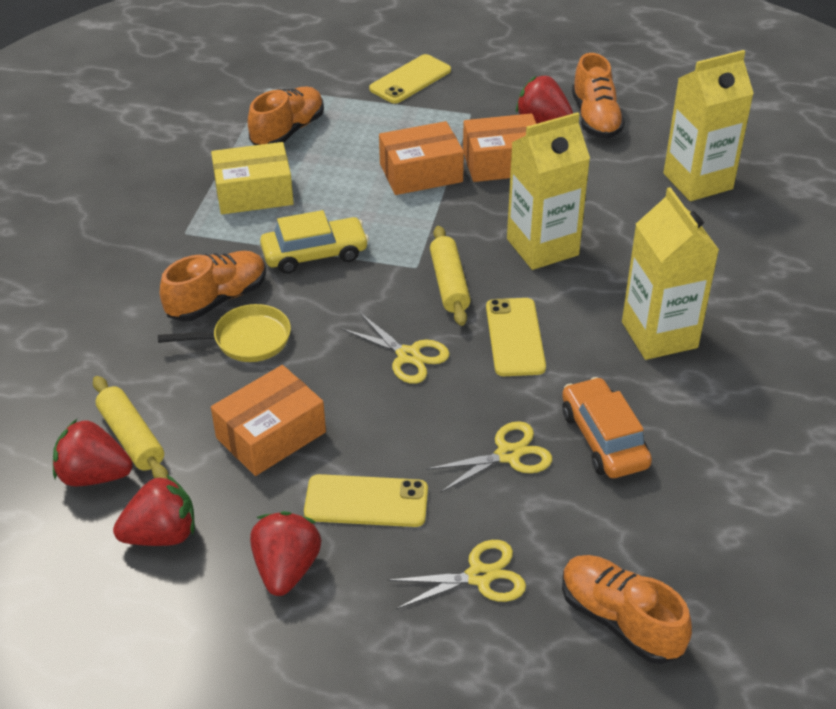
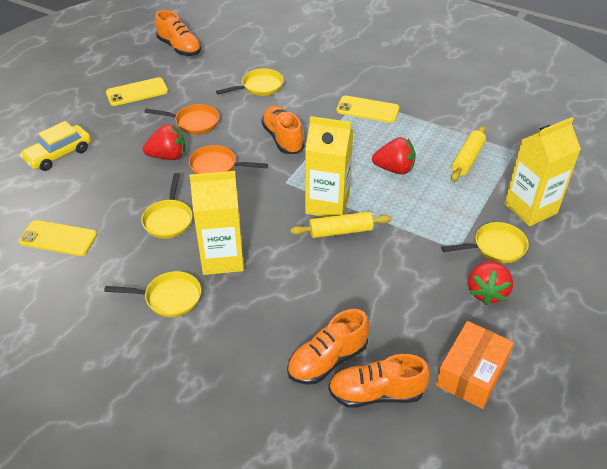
orange box: [211,365,326,476] [379,121,464,195] [463,113,536,182] = 3 -> [436,321,514,409] = 1
orange car: [562,377,652,478] = 1 -> none = 0
orange pan: none = 0 -> [145,104,219,135] [189,145,268,174] = 2
red strawberry: [53,419,133,486] [113,474,195,546] [250,511,322,596] [516,75,573,124] = 4 -> [143,124,185,160] [372,137,416,175] [468,260,513,305] = 3
yellow box: [211,142,294,214] = 1 -> none = 0
yellow pan: [158,304,291,362] = 1 -> [104,271,201,318] [141,173,192,239] [216,68,284,96] [441,222,529,263] = 4
yellow scissors: [341,313,450,384] [388,540,526,609] [426,421,552,493] = 3 -> none = 0

